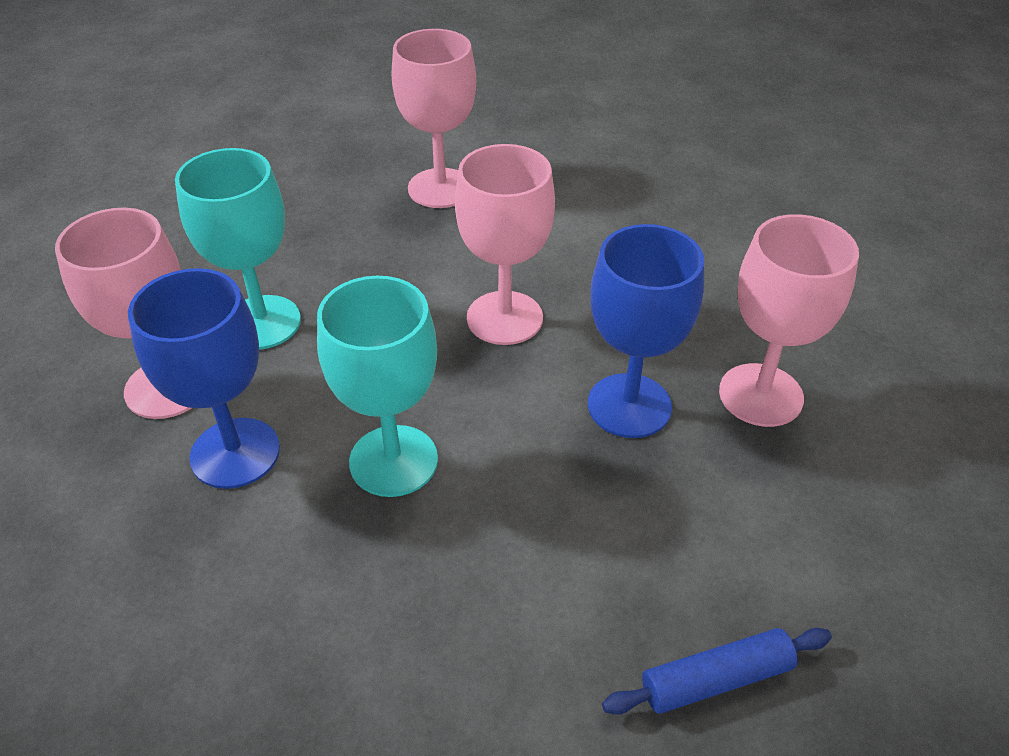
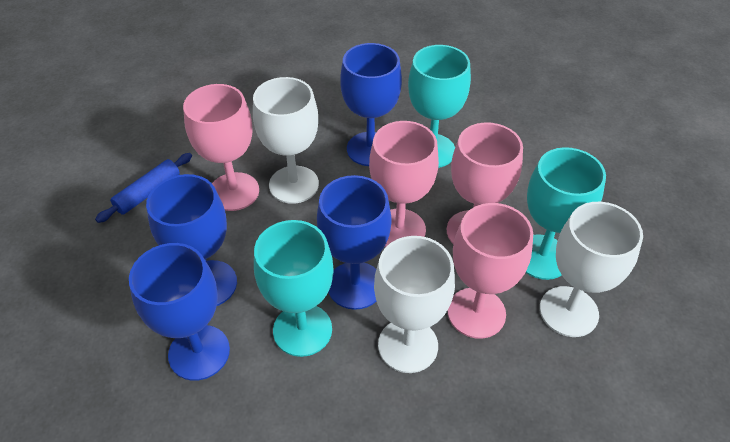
blue goblet: [128,268,280,489] [588,224,704,438] = 2 -> [129,243,230,381] [146,174,237,306] [317,175,391,310] [340,43,402,166] = 4
turquoise goblet: [175,148,301,350] [317,276,438,497] = 2 -> [254,220,334,357] [408,45,471,168] [525,147,606,280] = 3
white goblet: none = 0 -> [253,77,319,204] [374,236,455,373] [540,202,643,337] = 3

